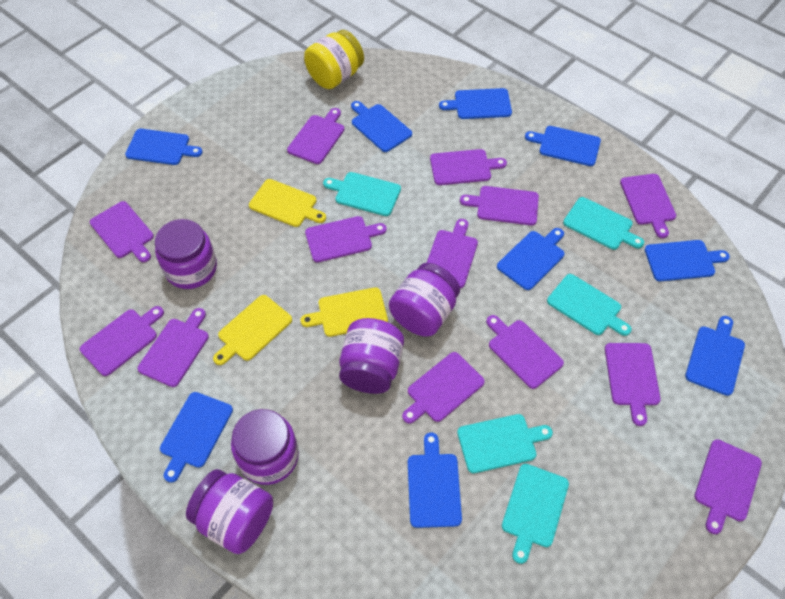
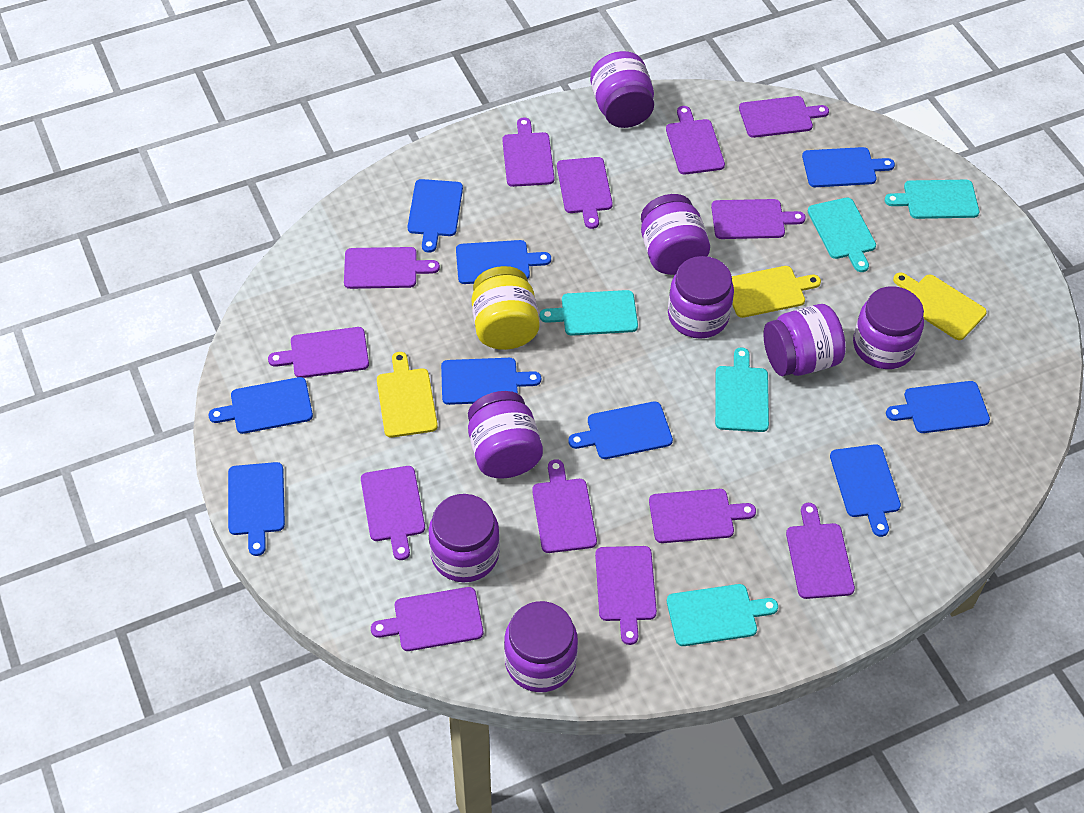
purple jar: [155,219,217,289] [186,469,273,554] [231,409,299,485] [339,318,404,394] [389,263,460,337] = 5 -> [429,494,500,582] [468,391,543,479] [504,601,578,692] [590,51,654,128] [641,194,710,275] [668,256,734,339] [763,304,846,376] [853,286,924,369] = 8

